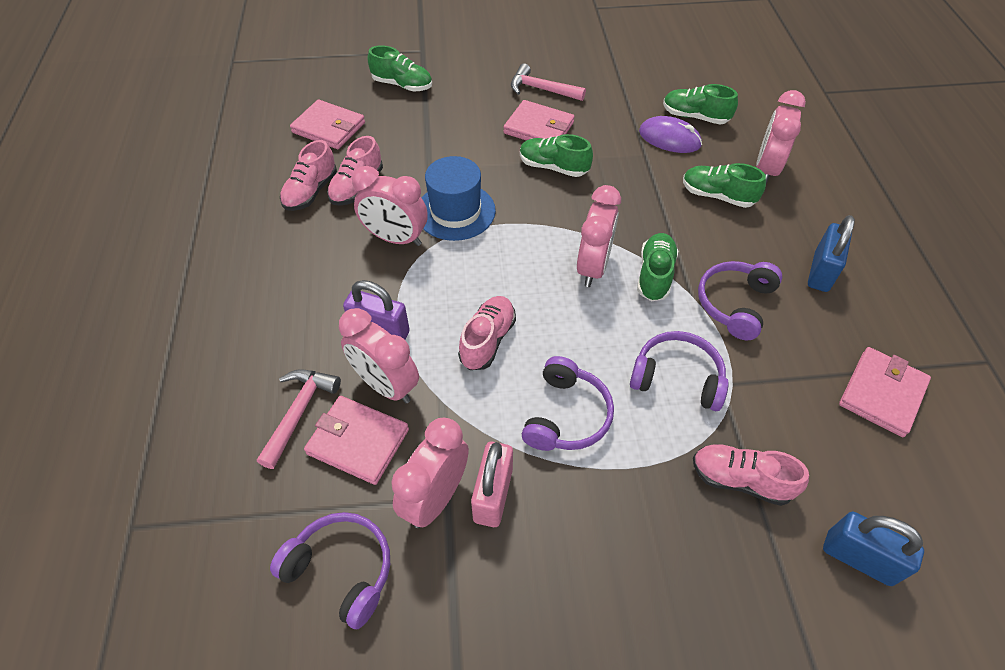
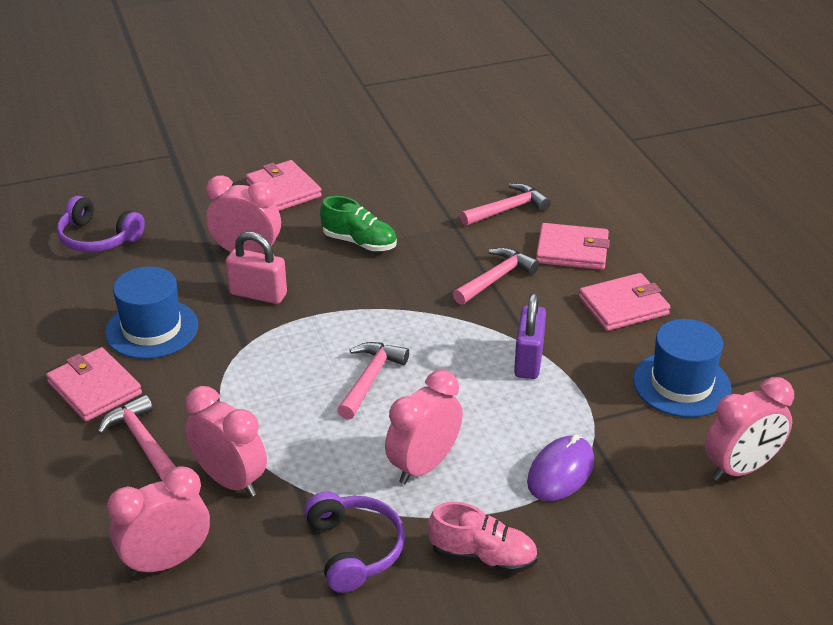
blue hat: [422,156,496,241] = 1 -> [105,266,198,359] [633,319,731,417] = 2
blue padlock: [808,215,855,292] [823,512,924,586] = 2 -> none = 0
green shoe: [367,45,432,92] [520,134,593,177] [637,233,678,301] [663,84,738,124] [683,163,766,208] = 5 -> [320,196,397,251] = 1
pink hammer: [257,369,341,469] [511,63,586,101] = 2 -> [97,395,176,481] [337,342,409,420] [453,247,539,305] [460,183,551,226] = 4
pink shoe: [280,140,337,211] [327,136,383,206] [458,296,516,370] [693,444,809,506] = 4 -> [428,502,538,574] = 1
purple headphones: [270,512,390,629] [522,356,614,451] [630,331,729,411] [698,261,782,340] = 4 -> [57,196,145,252] [304,491,405,593] = 2

